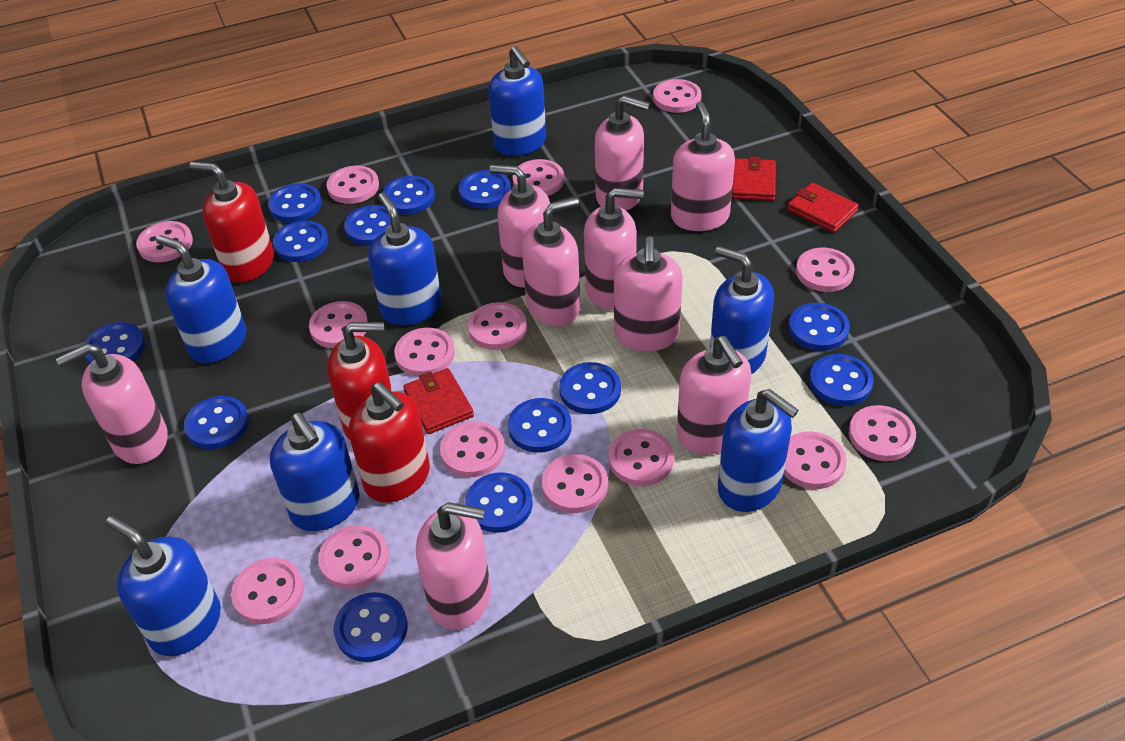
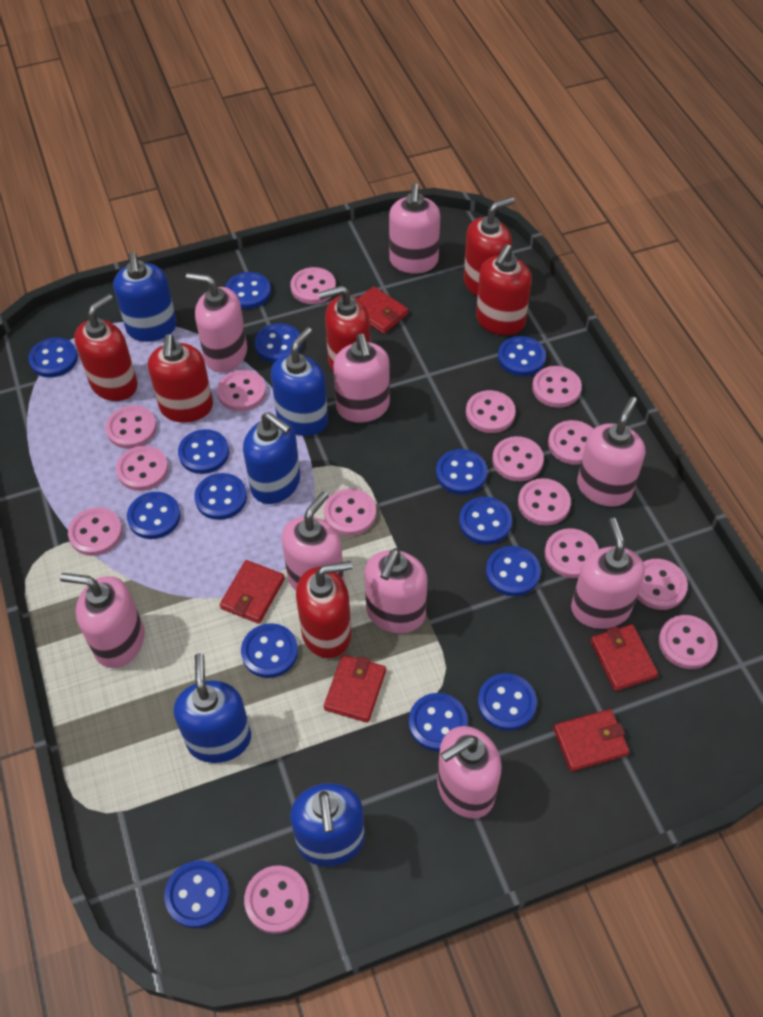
blue button: [84,322,145,364] [184,396,249,449] [268,183,322,223] [273,220,328,262] [334,592,408,662] [344,205,391,246] [382,176,435,215] [459,170,511,209] [465,472,533,533] [508,398,571,453] [559,362,621,414] [789,303,850,351] [809,354,874,406] = 13 -> [28,337,78,378] [127,492,181,539] [164,860,230,928] [178,429,229,474] [194,473,247,520] [225,272,271,309] [241,623,298,678] [255,323,302,363] [409,693,468,751] [436,449,487,495] [459,497,512,545] [478,673,537,731] [486,546,541,596] [498,336,546,376] = 14
blue soap dispenser: [106,516,221,656] [156,235,246,364] [270,413,360,531] [368,193,442,326] [488,46,546,156] [710,246,774,374] [718,389,799,512] = 7 -> [113,252,177,342] [174,653,251,763] [243,412,300,504] [271,327,328,436] [290,783,365,866] = 5
red soap dispenser: [189,162,274,283] [327,322,392,440] [349,382,430,503] = 3 -> [74,294,138,401] [148,334,213,422] [296,561,353,658] [318,285,370,372] [463,197,515,297] [476,244,532,335] = 6
red wallet: [403,368,474,434] [732,156,776,201] [787,183,859,233] = 3 -> [220,560,285,624] [324,655,386,723] [358,286,408,334] [554,709,629,771] [590,624,658,691] = 5

